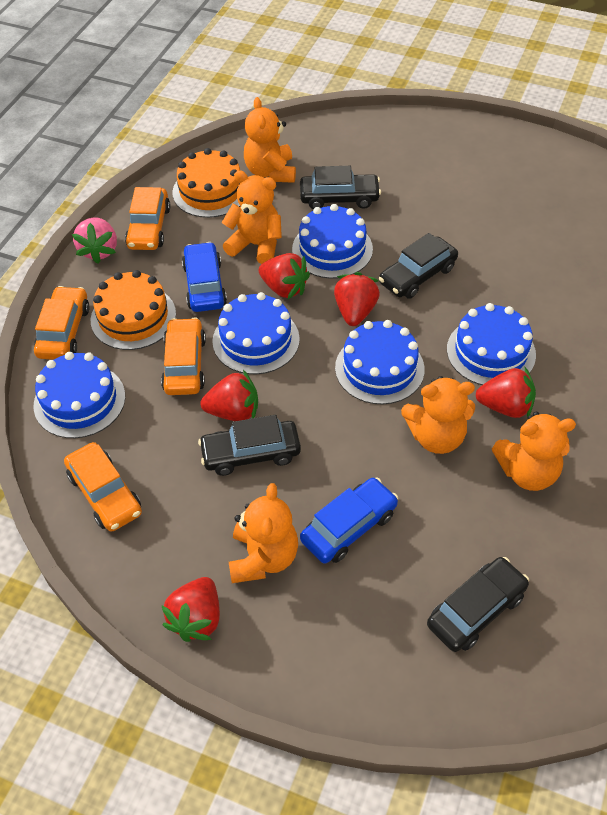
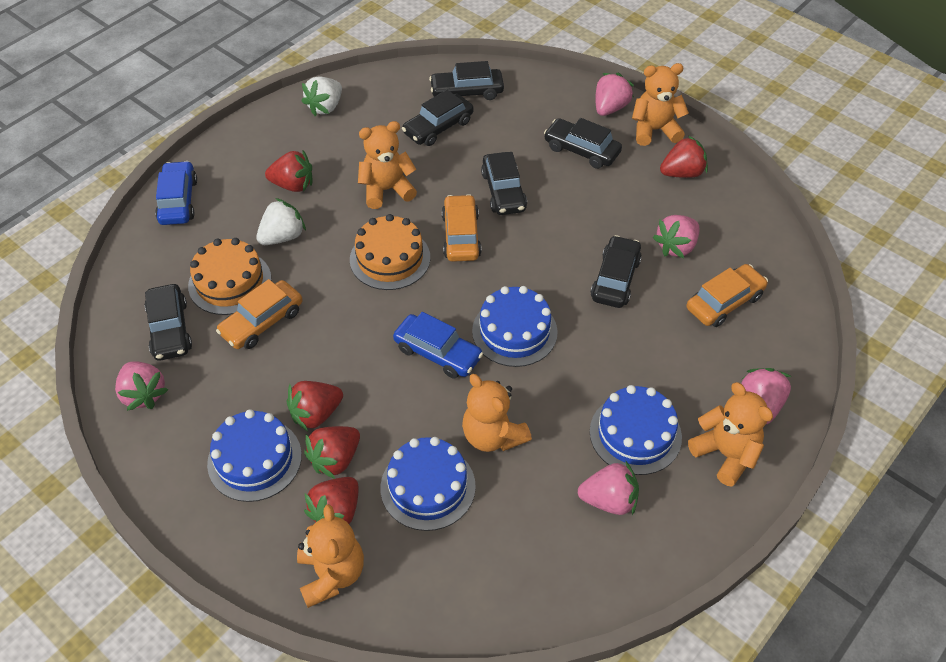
black car: [198,415,301,476] [300,166,381,209] [379,233,458,299] [427,557,529,652] = 4 -> [145,284,192,361] [402,90,474,146] [429,61,504,100] [481,152,527,215] [544,118,622,169] [591,235,642,308] = 6
blue cake: [34,352,125,438] [212,292,300,374] [292,204,373,279] [335,320,425,405] [447,303,536,385] = 5 -> [207,409,302,502] [380,437,476,531] [472,286,558,367] [590,385,682,475] = 4
orange car: [34,286,90,360] [64,442,142,532] [125,187,170,250] [161,317,206,395] = 4 -> [216,279,303,349] [442,194,482,262] [686,264,768,327] = 3
pink strawberry: [72,217,117,264] = 1 -> [115,361,168,411] [578,461,639,516] [595,73,634,116] [653,215,699,258] [741,368,792,424] = 5
white strawberry: none = 0 -> [256,198,306,245] [302,76,342,116] = 2

